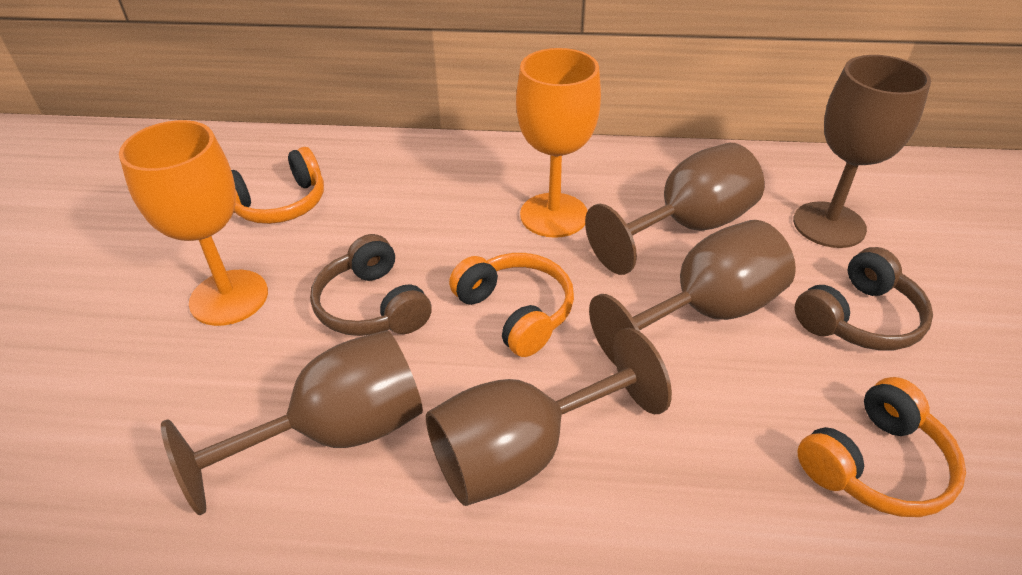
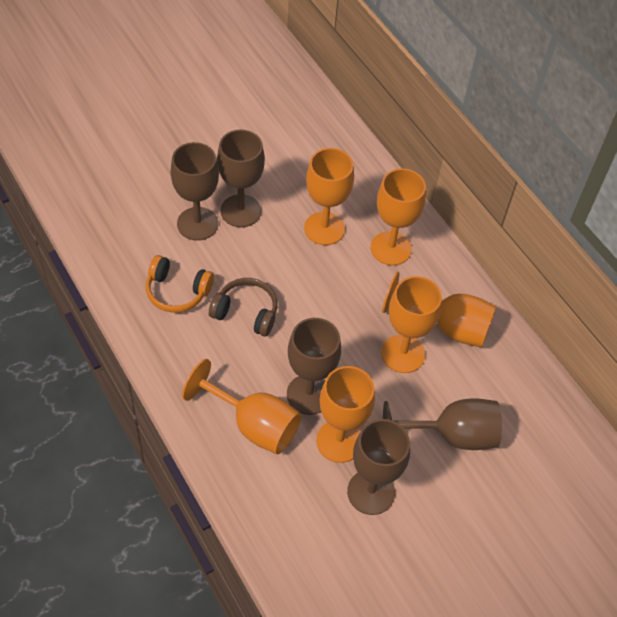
brown headphones: [310,234,432,336] [795,247,933,351] = 2 -> [209,278,277,336] = 1
orange goblet: [119,120,268,326] [516,48,601,238] = 2 -> [182,359,302,454] [304,148,354,245] [316,366,375,463] [371,168,426,266] [381,276,442,373] [382,272,497,348] = 6
orange headphones: [231,147,324,224] [449,253,574,357] [797,377,966,517] = 3 -> [146,255,214,313] = 1

